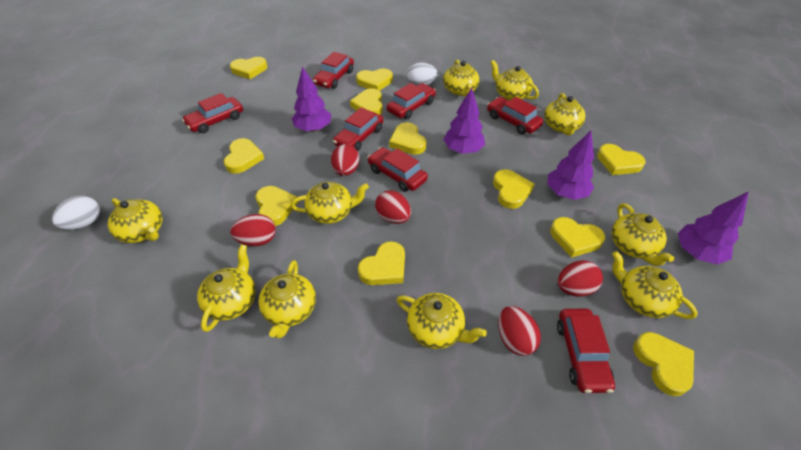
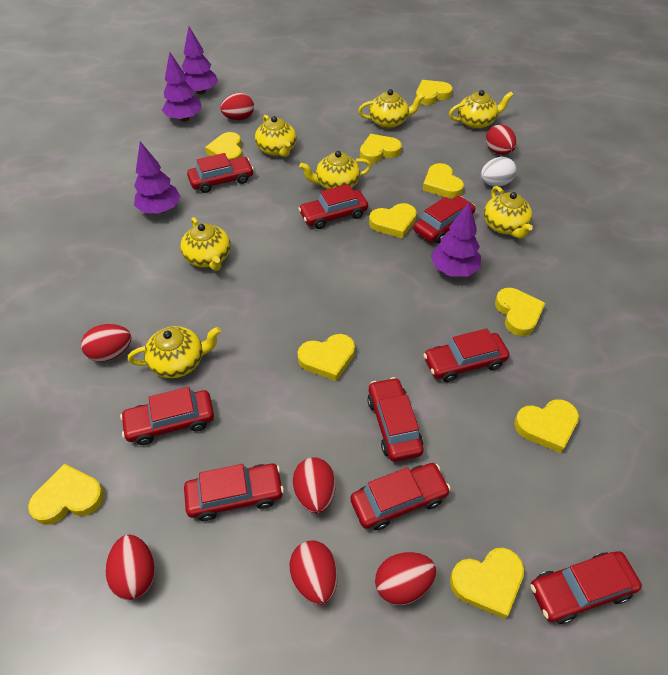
red car: [182,93,243,133] [313,52,354,89] [333,107,383,151] [367,147,428,192] [387,83,436,119] [487,97,543,134] [557,309,615,393] = 7 -> [120,387,214,445] [184,463,284,521] [187,153,254,193] [298,184,368,229] [351,463,451,530] [367,377,423,462] [414,196,476,243] [423,329,509,382] [530,551,642,624] = 9
red egg: [230,214,276,246] [331,144,359,176] [375,190,411,224] [498,306,541,356] [557,261,603,297] = 5 -> [81,324,131,362] [106,535,155,600] [220,93,254,120] [289,540,338,605] [293,457,336,513] [375,552,436,605] [486,124,516,155] = 7
white egg: [52,196,100,230] [407,63,438,86] = 2 -> [481,157,516,186] = 1
yellow heart: [224,138,264,174] [230,57,268,79] [255,186,298,226] [350,88,383,115] [356,69,393,91] [358,241,405,285] [389,122,427,155] [493,169,535,209] [550,217,605,258] [597,144,645,175] [633,332,694,396] = 11 -> [28,464,104,525] [205,132,242,160] [297,334,355,381] [360,134,402,163] [369,203,417,239] [416,80,453,105] [423,163,464,198] [450,548,524,619] [495,288,545,336] [514,399,579,453] = 10
yellow teapot: [108,198,162,243] [197,245,256,332] [258,260,316,338] [290,182,369,224] [396,293,487,349] [443,60,479,97] [490,60,539,101] [544,93,586,135] [611,203,674,266] [612,251,698,319] = 10 -> [128,326,221,378] [180,217,231,271] [255,115,297,157] [299,151,371,189] [358,89,425,128] [449,90,513,129] [484,186,533,239] = 7

